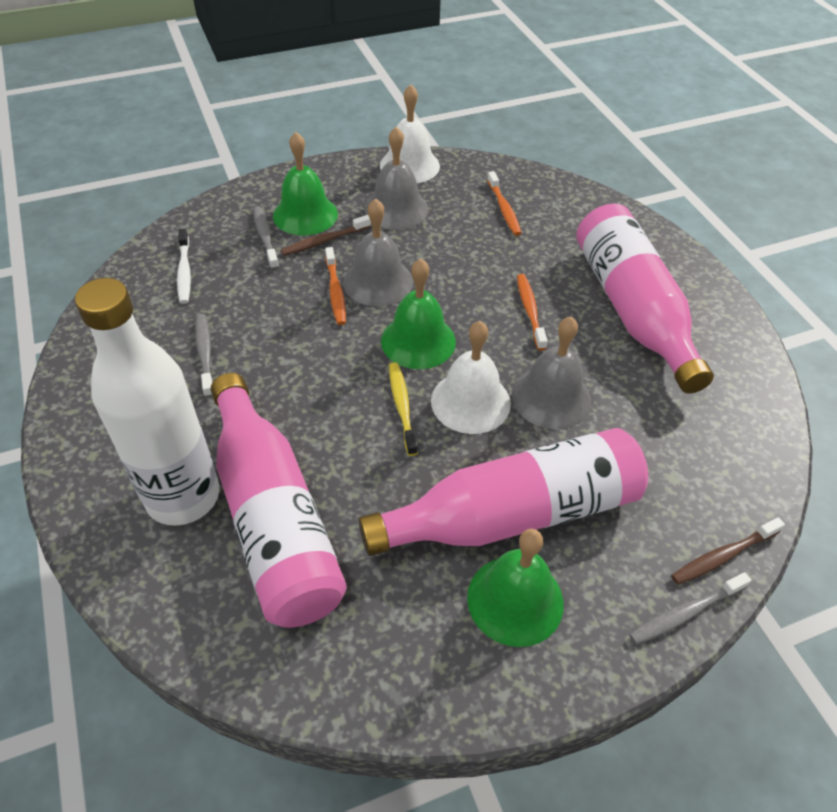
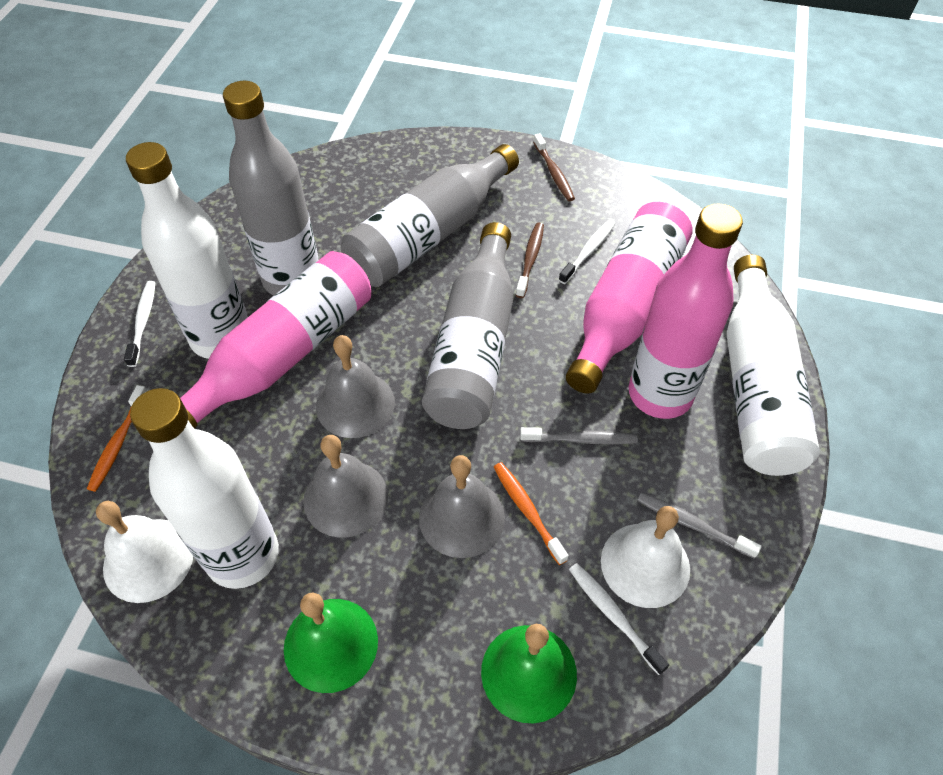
green bell: [273,132,338,236] [381,258,456,369] [467,529,564,647] = 3 -> [284,593,378,693] [481,624,577,723] = 2
grey bottle: none = 0 -> [223,81,319,295] [341,144,519,287] [422,222,514,429] = 3
grey toothbrush: [195,314,213,398] [253,206,279,270] [629,572,751,645] = 3 -> [520,427,638,444] [637,493,762,558] = 2
orange toothbrush: [325,247,346,325] [487,171,522,236] [517,274,548,351] = 3 -> [87,385,147,491] [494,462,569,565] = 2
white bottle: [75,278,219,526] = 1 -> [126,142,248,359] [130,388,279,589] [727,255,820,476] = 3
white toothbrush: [177,228,191,304] = 1 -> [124,281,155,367] [559,219,616,284] [569,563,669,675] = 3
yellow toothbrush: [389,362,418,456] = 1 -> none = 0

